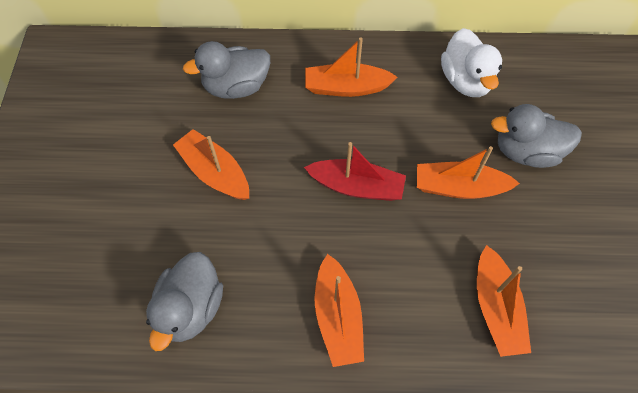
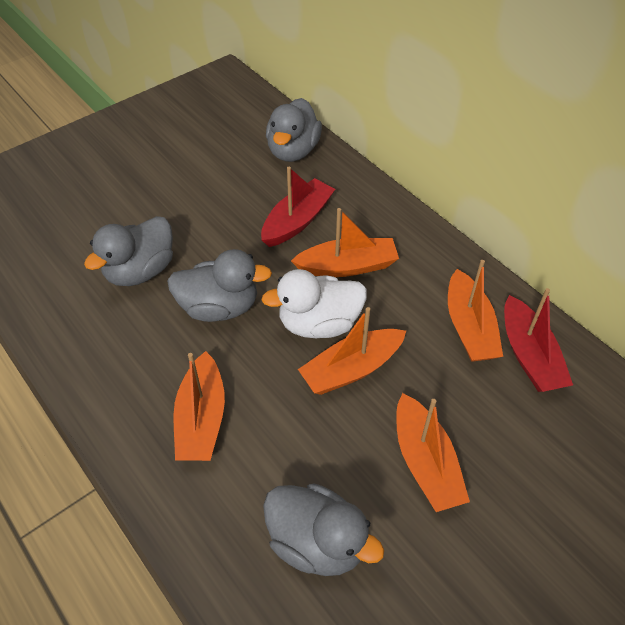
grey duck: [146,252,223,351] [183,41,270,99] [491,104,582,168] = 3 -> [84,216,173,286] [167,249,272,322] [263,484,384,576] [266,98,322,162] = 4
red boat: [304,142,406,201] = 1 -> [261,167,335,247] [504,288,573,392] = 2

